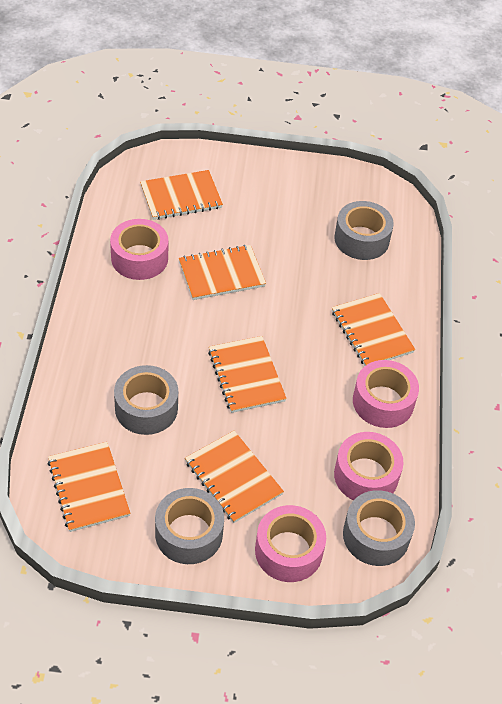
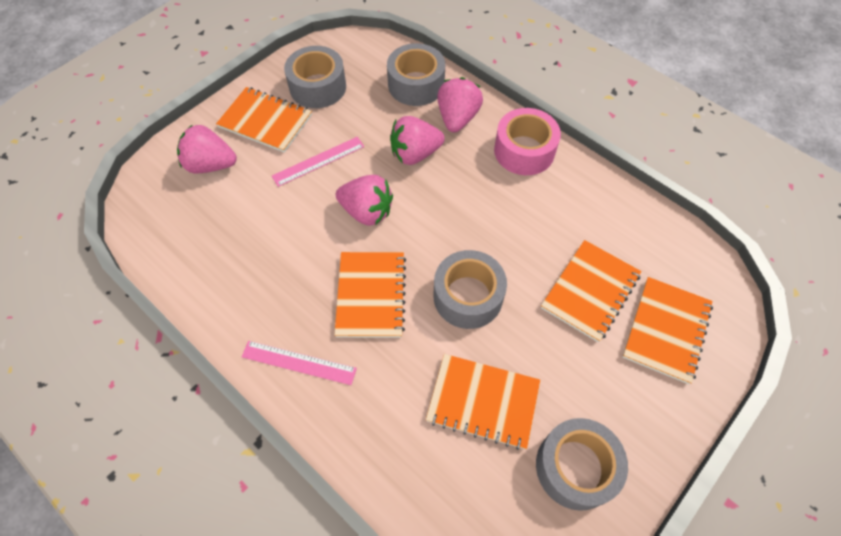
orange notebook: [48,442,130,532] [140,170,223,220] [179,245,266,300] [185,431,284,523] [208,336,287,413] [332,293,415,366] = 6 -> [216,87,312,153] [334,252,406,338] [426,354,540,450] [541,240,641,342] [623,277,713,384] = 5
pink ruler: none = 0 -> [242,341,357,385] [272,137,365,187] = 2
pink strawberry: none = 0 -> [177,124,237,174] [336,175,393,226] [390,116,445,165] [437,77,483,132] = 4
pink tape: [110,219,168,280] [255,505,326,582] [334,432,404,500] [353,360,419,428] = 4 -> [494,108,561,175] = 1

